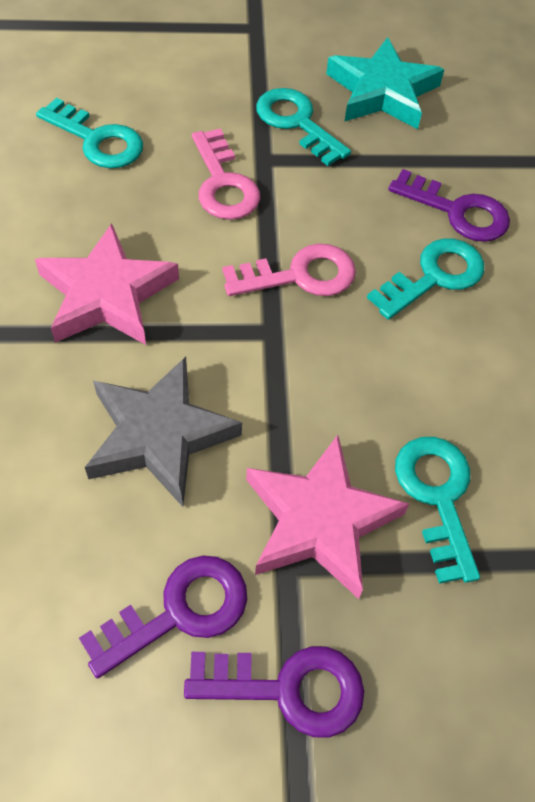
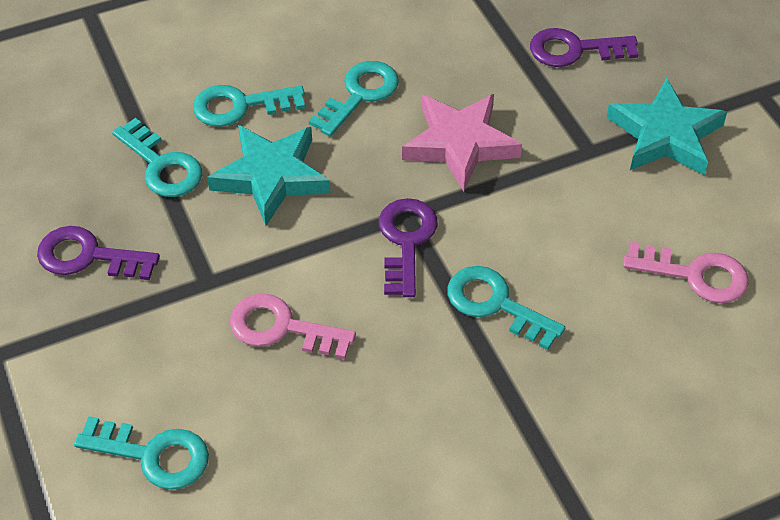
grey star: [85,357,242,507] = 1 -> none = 0
pink star: [35,223,179,345] [246,435,409,599] = 2 -> [402,94,522,191] = 1
turquoise key: [36,98,143,168] [256,88,351,166] [367,238,484,320] [395,437,480,584] = 4 -> [74,416,209,490] [112,118,202,197] [193,85,305,127] [309,61,399,136] [448,266,566,350] = 5
turquoise star: [326,37,444,129] = 1 -> [207,125,330,226] [606,78,727,175] = 2

